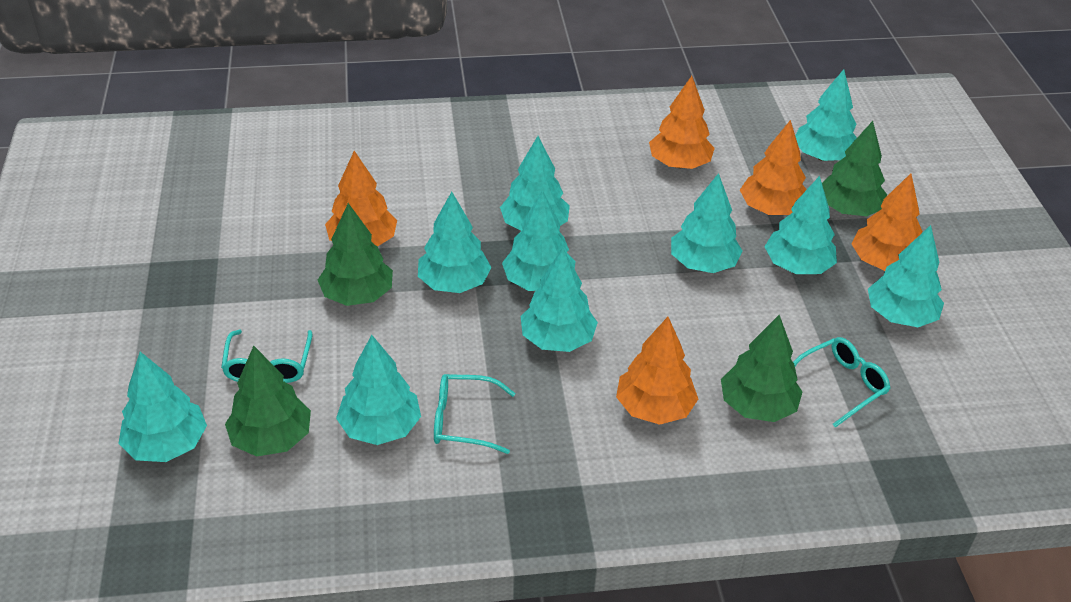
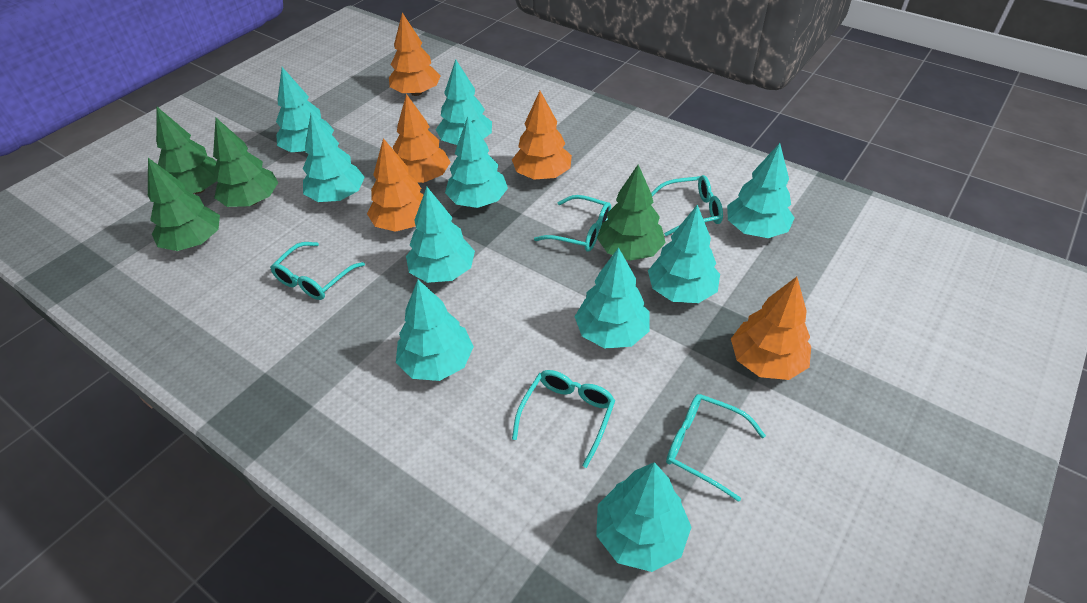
turquoise glasses: [221,330,313,383] [434,374,515,454] [793,337,891,428] = 3 -> [270,242,365,300] [512,370,615,468] [534,195,611,252] [651,175,723,236] [666,394,766,502] = 5

